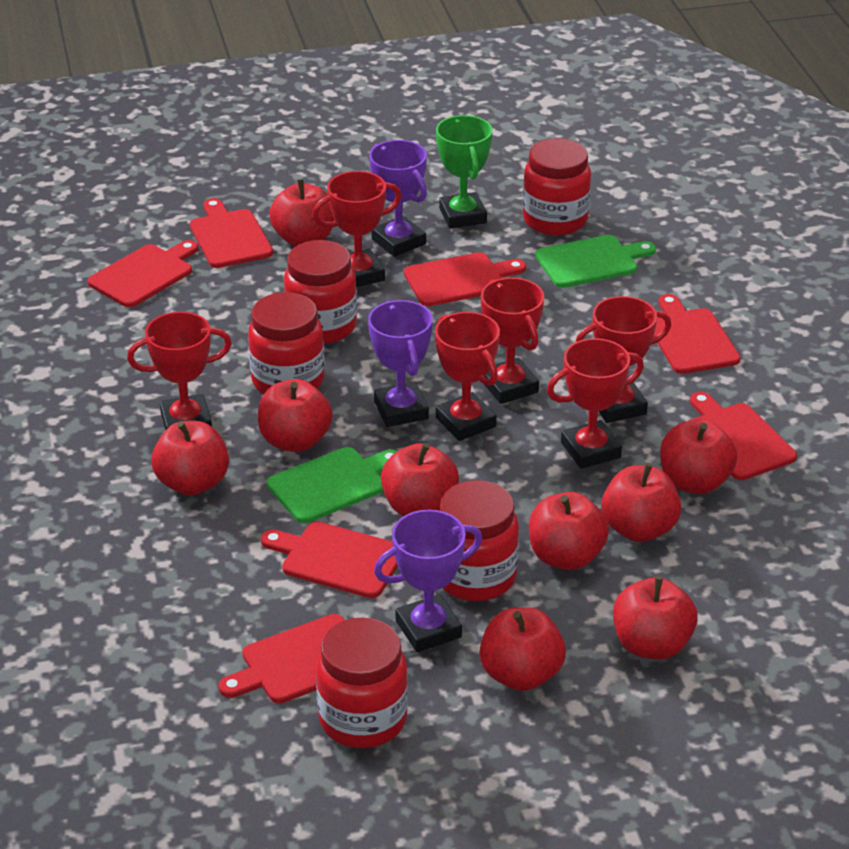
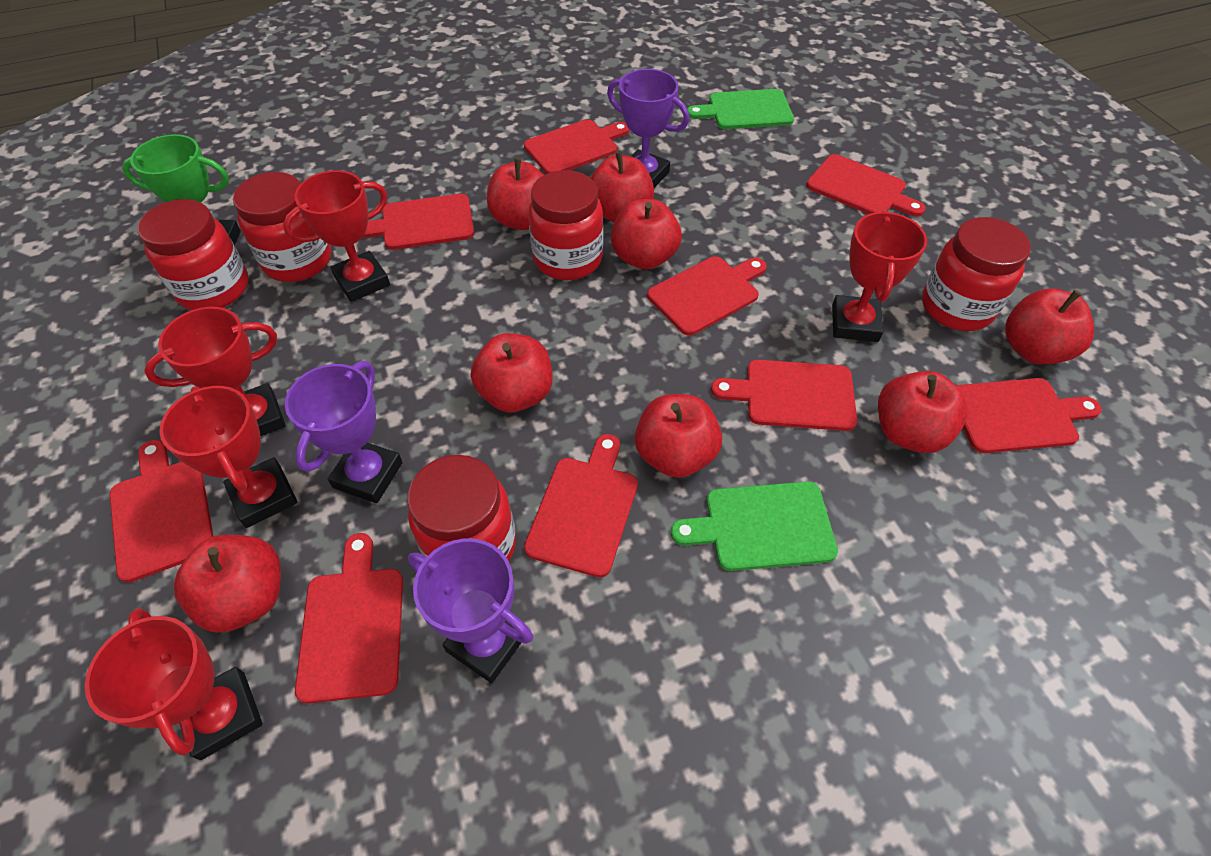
red apple: [151,421,229,495] [258,379,333,452] [269,179,334,247] [381,443,459,516] [480,607,566,691] [529,492,609,570] [601,463,681,542] [613,576,697,660] [660,419,737,494] = 9 -> [174,534,281,633] [471,333,552,413] [487,158,544,230] [591,151,654,222] [611,199,682,270] [635,394,722,478] [878,371,968,453] [1005,288,1094,364] = 8
red cutting board: [88,240,198,307] [190,198,273,268] [218,614,345,703] [261,521,398,598] [404,252,526,306] [654,294,741,374] [689,392,797,480] = 7 -> [110,440,213,583] [295,533,403,704] [362,194,474,250] [524,119,630,174] [524,434,638,578] [647,256,767,336] [711,360,857,431] [806,154,926,217] [956,378,1102,453] = 9
red trophy: [127,312,232,430] [312,171,402,287] [435,312,500,441] [481,277,544,404] [547,338,644,469] [576,296,671,423] = 6 -> [85,608,263,760] [144,307,286,436] [159,386,297,528] [283,170,390,302] [832,210,927,342] = 5

